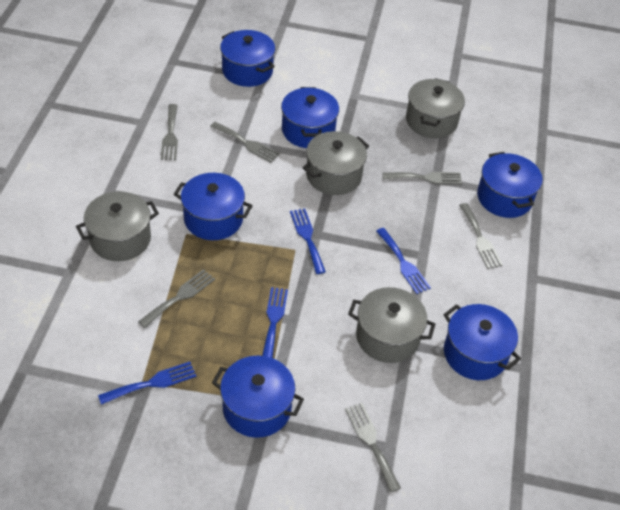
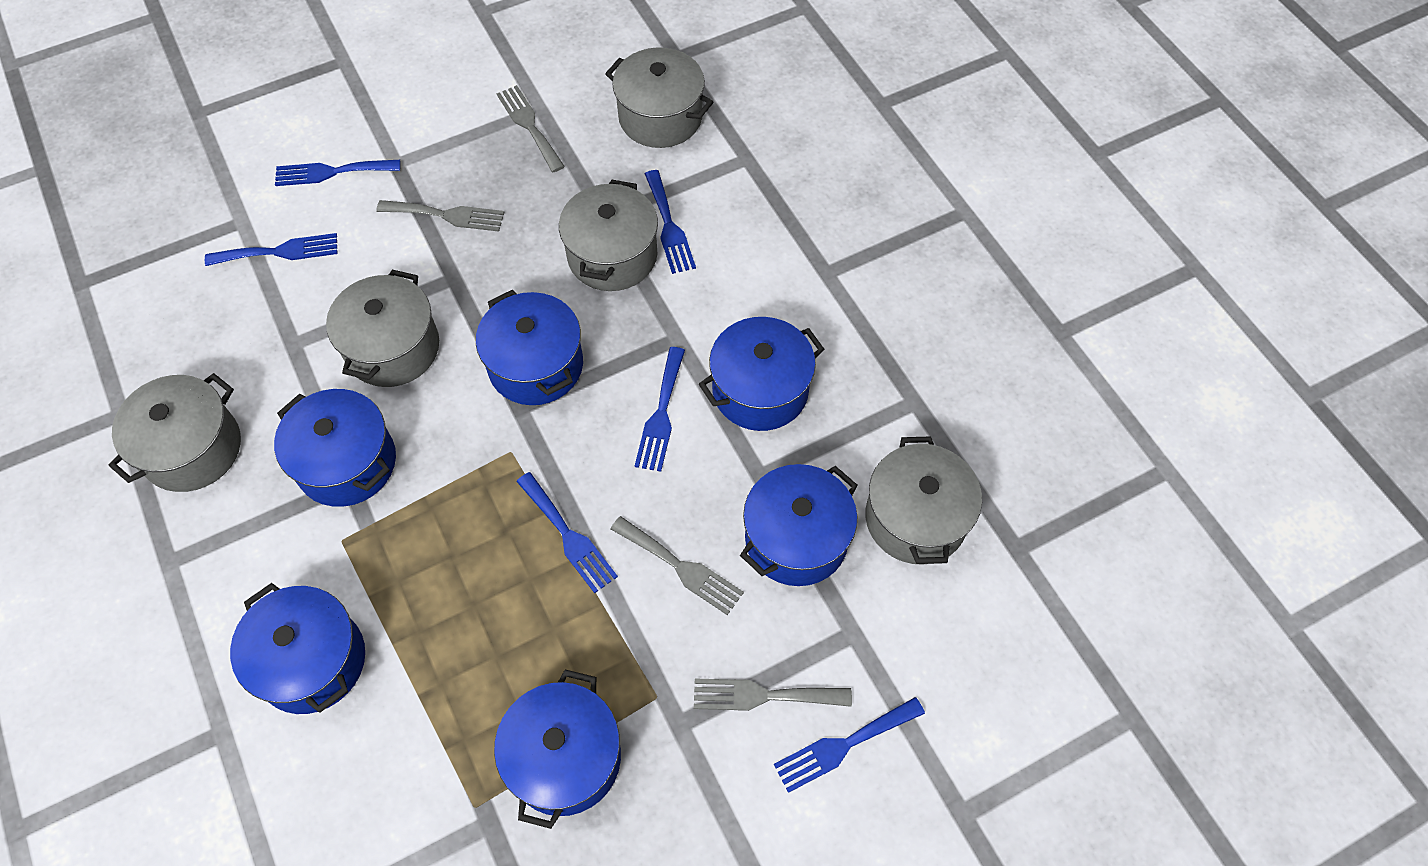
blue fork: [98,362,196,405] [262,287,288,358] [290,208,326,274] [376,228,431,294] = 4 -> [205,233,337,266] [275,160,401,186] [516,472,618,593] [635,347,685,472] [645,170,696,274] [774,697,925,793] = 6
grey fork: [138,269,215,328] [161,104,178,160] [210,122,280,163] [345,403,401,492] [382,172,462,184] [459,203,503,269] = 6 -> [376,200,505,232] [496,85,565,172] [611,516,744,615] [694,679,852,711] = 4
grey pot: [76,191,159,261] [302,131,369,195] [348,287,435,363] [406,78,465,138] = 4 -> [109,373,241,492] [326,270,439,387] [559,179,658,291] [605,47,713,148] [865,436,982,565] = 5

